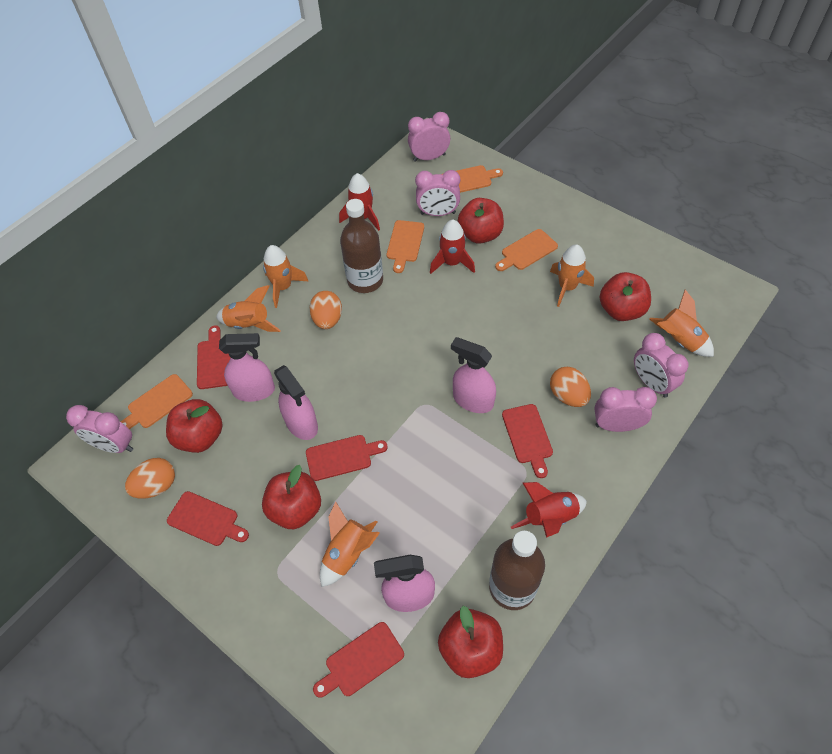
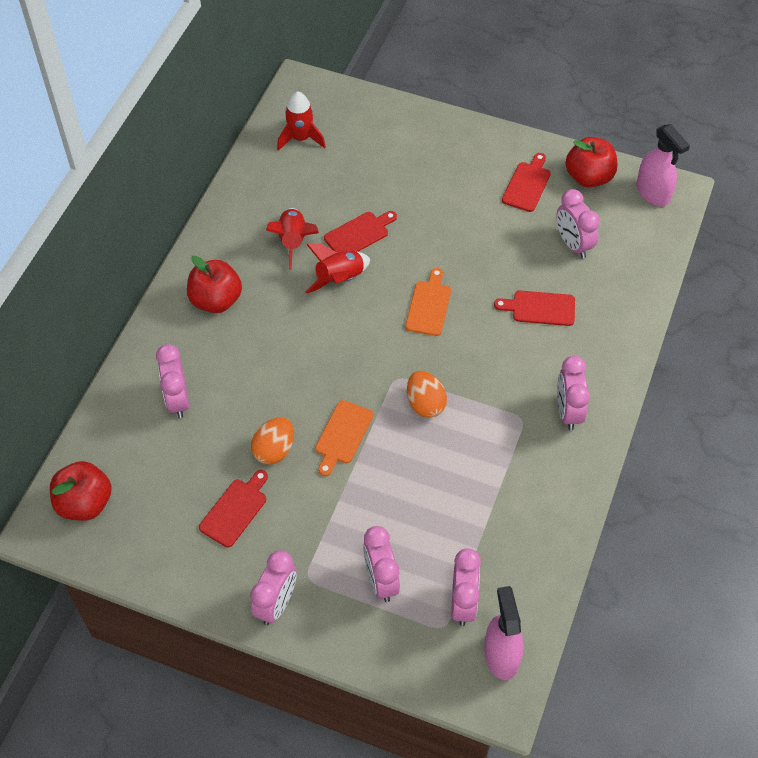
brown bottle: [340,199,383,293] [489,531,545,610] = 2 -> none = 0
orange cutting board: [120,374,193,429] [387,220,424,273] [443,165,503,193] [495,229,558,271] = 4 -> [315,400,373,476] [405,268,451,336] = 2
orange egg: [125,458,175,498] [309,291,342,329] [550,367,591,407] = 3 -> [251,417,294,465] [407,371,447,418] = 2
orange rocket: [216,285,281,332] [263,245,308,308] [320,501,380,587] [550,245,594,307] [649,290,714,357] = 5 -> none = 0
pink clock: [66,405,133,453] [408,112,450,162] [415,170,460,216] [594,387,657,432] [634,333,688,398] = 5 -> [156,344,189,418] [250,550,297,625] [363,526,400,602] [451,548,481,626] [556,189,600,259] [557,356,590,431] = 6
pink spray bottle: [219,333,275,402] [274,365,318,440] [374,555,435,612] [451,337,496,413] = 4 -> [484,586,523,680] [636,124,690,206] = 2
red apple: [166,399,222,453] [262,465,321,529] [438,606,503,678] [457,198,504,244] [599,272,651,321] = 5 -> [50,461,112,521] [187,255,242,313] [566,137,617,188] = 3
red cutting board: [167,491,249,546] [197,325,230,389] [306,435,388,481] [313,622,404,698] [502,404,553,478] = 5 -> [199,470,268,547] [324,211,397,253] [494,290,575,326] [502,153,551,212] = 4

